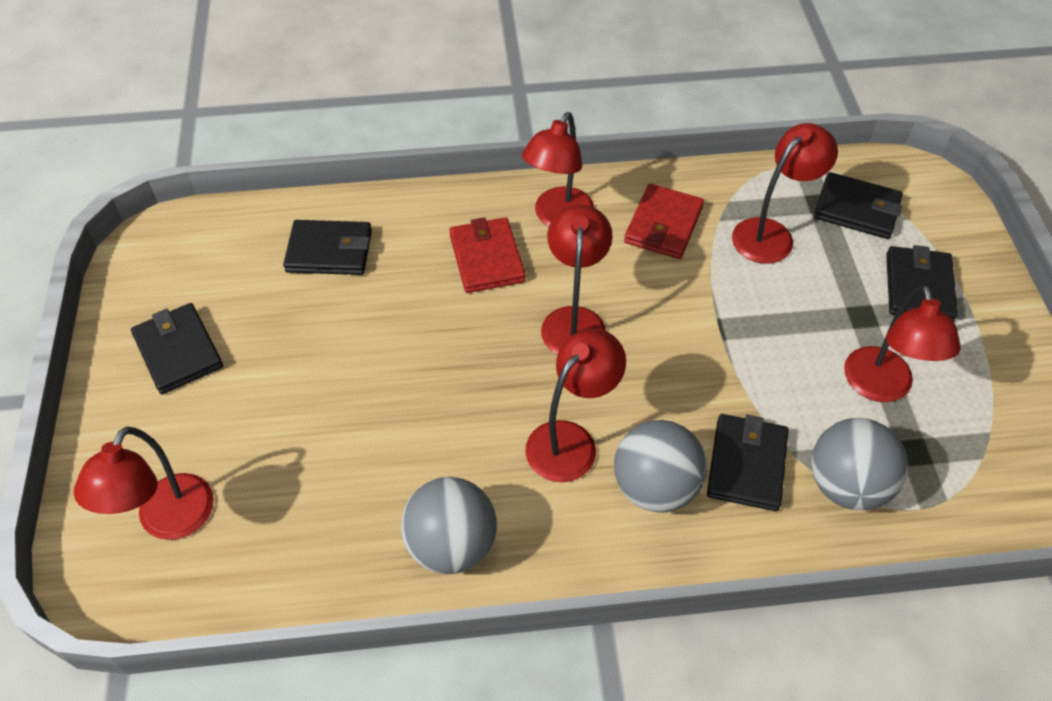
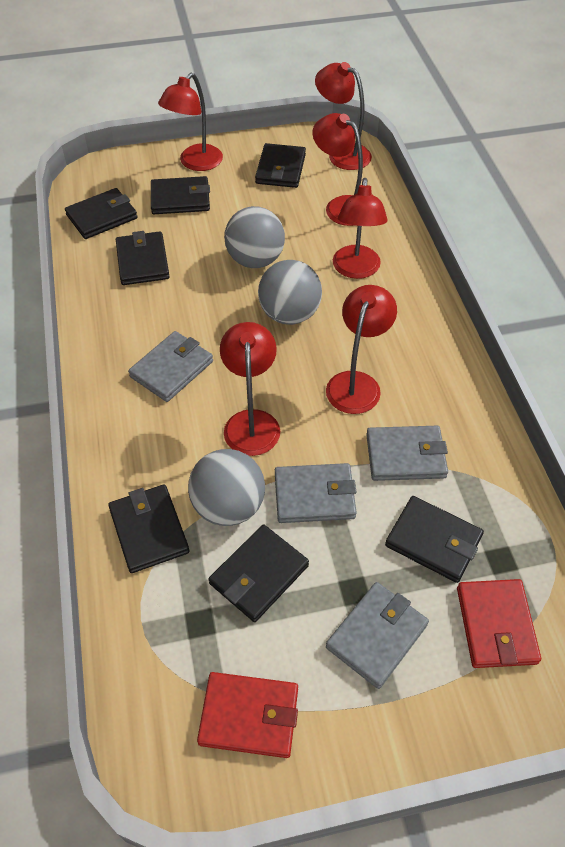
black wallet: [131,303,223,394] [283,220,372,275] [707,414,789,511] [814,172,903,239] [886,245,958,321] = 5 -> [65,188,137,239] [108,484,189,573] [116,231,170,285] [151,176,210,214] [209,525,309,622] [255,143,306,188] [385,496,484,583] = 7
grey wallet: none = 0 -> [128,331,213,402] [275,463,356,523] [326,582,429,689] [366,426,448,481] = 4

